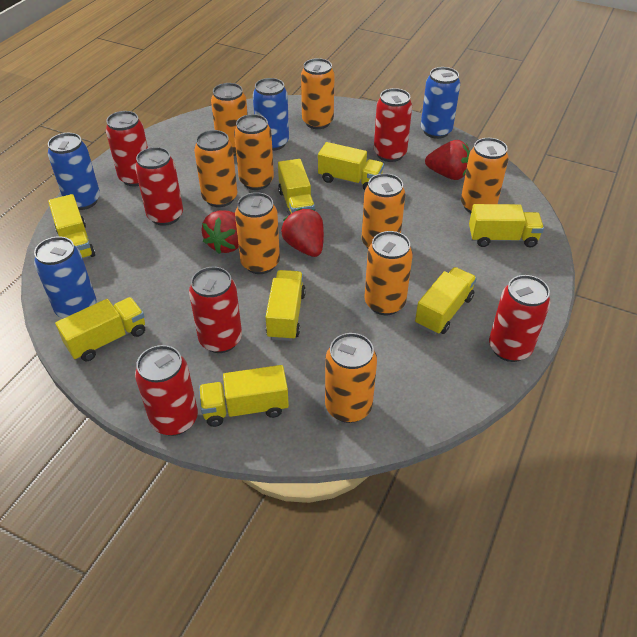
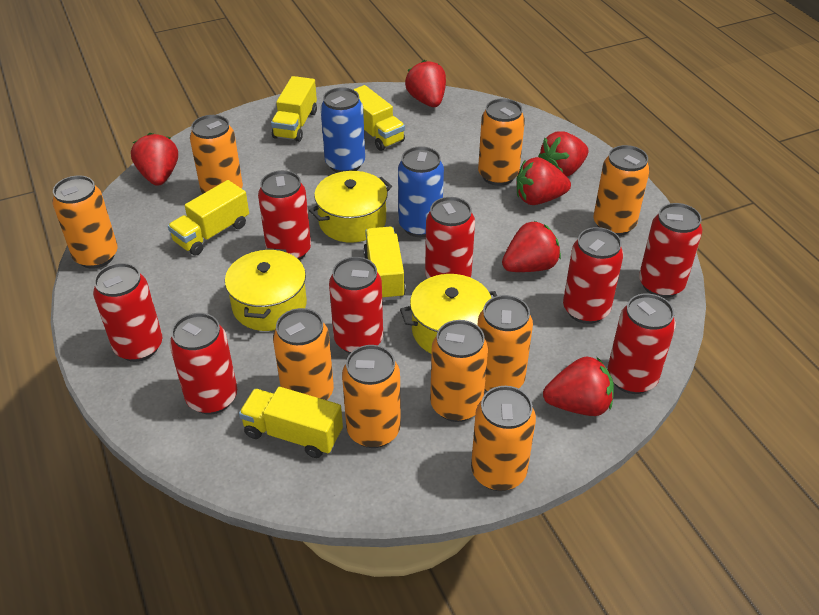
blue can: [34,236,96,319] [48,133,100,210] [253,78,289,151] [421,67,460,139] = 4 -> [320,87,365,173] [398,146,444,237] = 2
red can: [106,111,148,186] [135,147,183,226] [135,345,198,436] [189,267,242,353] [374,88,412,162] [489,275,550,362] = 6 -> [93,263,162,362] [170,313,237,414] [258,170,311,260] [329,257,383,354] [425,197,475,279] [563,227,623,324] [608,293,676,394] [639,203,702,298] = 8
red strawberry: [201,210,239,254] [281,208,324,257] [425,140,470,180] = 3 -> [131,133,178,186] [405,60,446,107] [502,221,561,272] [516,157,571,205] [538,131,589,177] [543,357,614,416] = 6
yellow pot: none = 0 -> [225,248,307,331] [309,171,392,243] [400,274,497,354] = 3
yellow truck: [48,194,95,258] [55,297,145,361] [199,365,289,427] [266,270,306,341] [278,159,316,216] [318,142,384,191] [415,267,477,335] [469,204,544,247] = 8 -> [168,180,249,255] [239,387,343,458] [271,76,317,142] [353,85,405,151] [363,227,406,301] = 5

